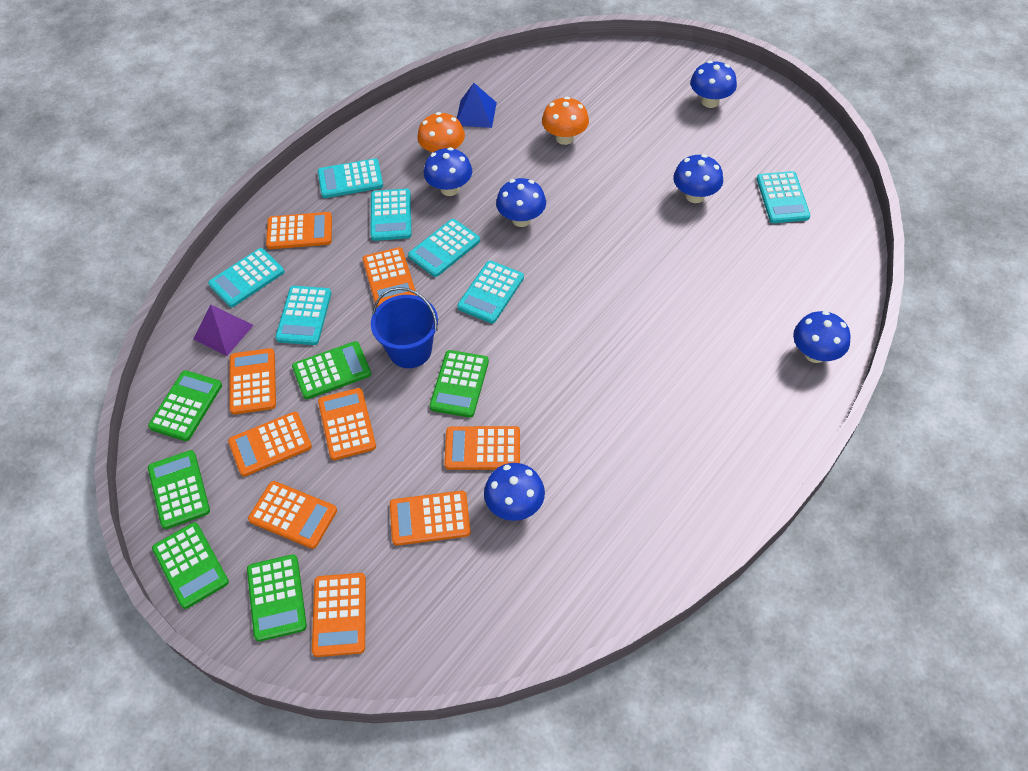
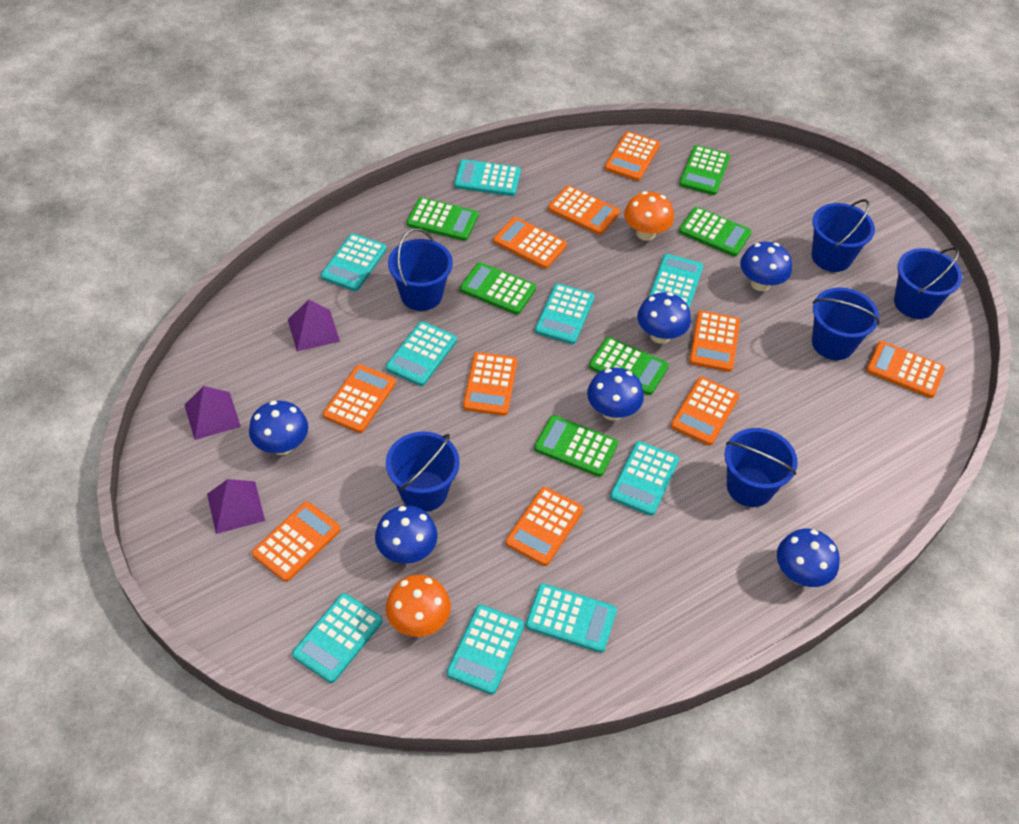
blue bucket: [371,287,438,368] = 1 -> [386,432,460,512] [388,229,453,311] [725,428,798,507] [812,199,875,272] [812,287,880,360] [894,248,962,319] = 6
blue pyramid: [457,83,497,128] = 1 -> none = 0
orange calculator: [228,412,312,477] [229,348,276,414] [248,481,337,549] [266,212,332,249] [312,573,366,657] [318,388,376,460] [362,247,417,307] [390,491,471,546] [444,426,520,470] = 9 -> [252,502,341,582] [323,364,396,433] [463,352,517,416] [493,217,567,269] [505,487,583,566] [548,186,620,235] [605,131,660,181] [671,377,739,446] [689,311,740,372] [866,341,945,398] = 10
purple pyramid: [193,304,253,356] = 1 -> [185,386,241,440] [207,479,265,534] [288,300,340,351] = 3
turquoise calculator: [208,248,284,307] [275,286,331,345] [318,158,383,198] [371,189,411,241] [408,219,480,277] [457,261,524,323] [757,171,810,223] = 7 -> [292,593,383,683] [321,234,387,291] [386,321,457,386] [446,604,525,695] [454,159,521,196] [526,583,617,653] [535,284,594,344] [610,441,679,516] [649,254,704,308] = 9

